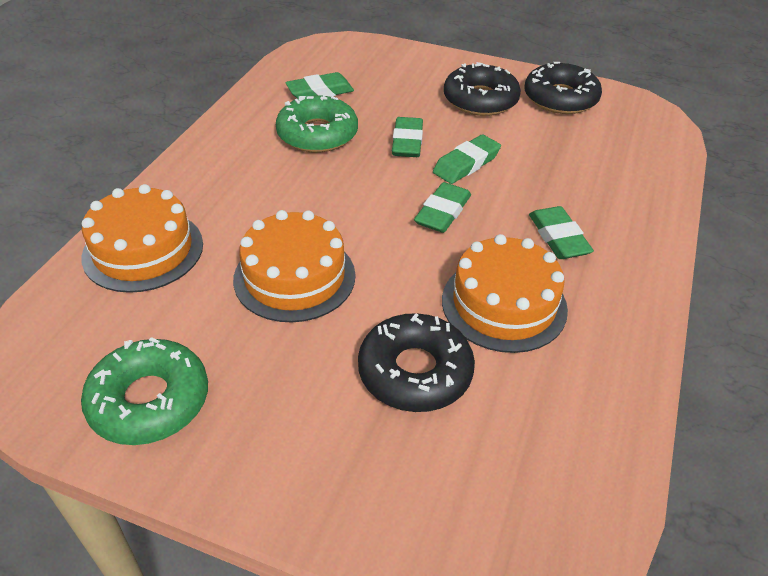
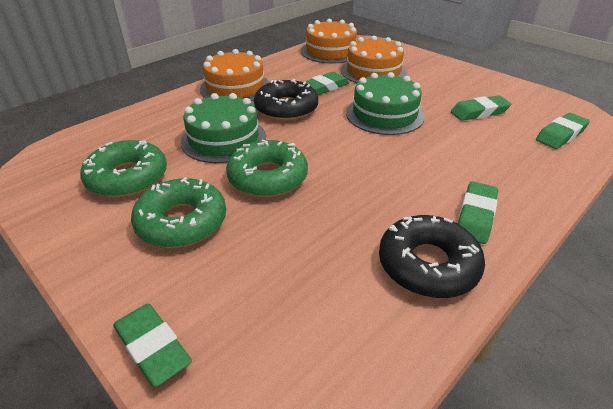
black donut: [358,313,475,412] [444,62,521,116] [524,62,602,114] = 3 -> [254,79,318,121] [379,215,485,298] = 2
green cake: none = 0 -> [181,93,266,163] [346,72,425,135] = 2
green donut: [81,337,208,445] [276,95,358,153] = 2 -> [80,140,167,197] [131,177,226,248] [226,139,308,197] = 3

